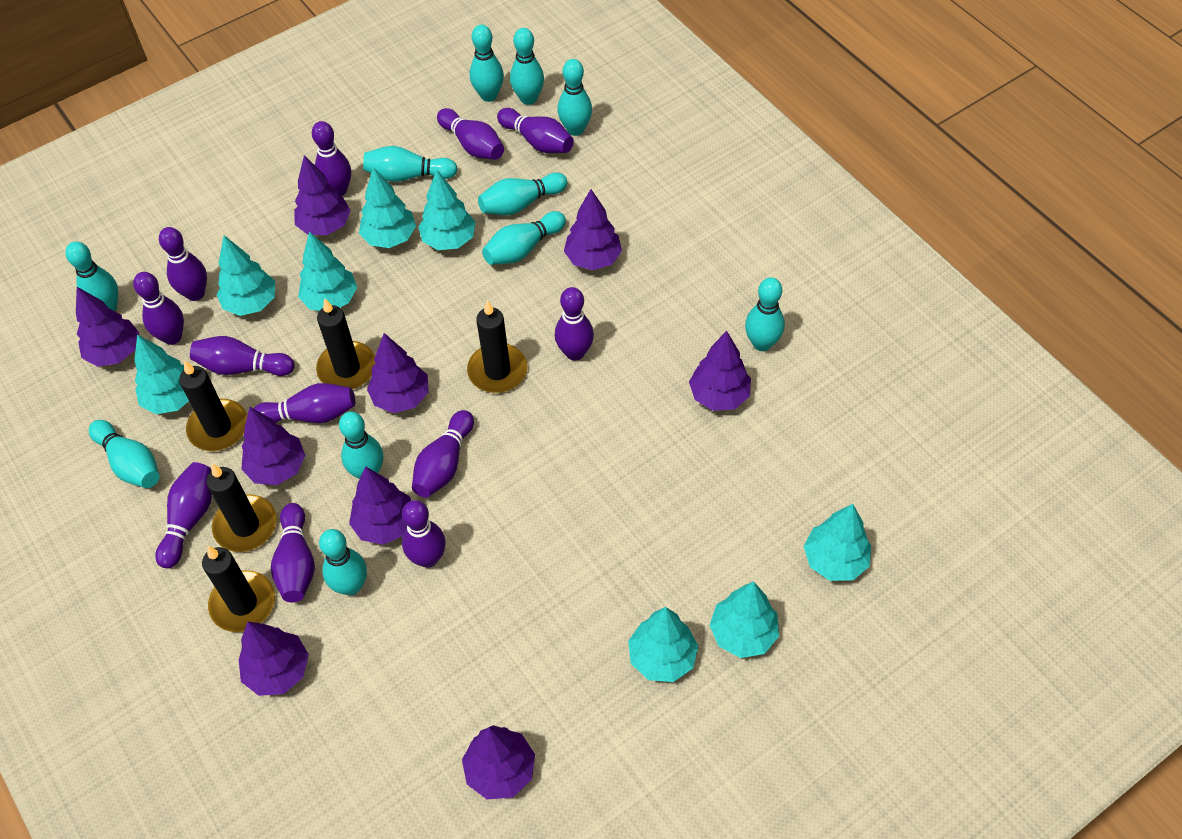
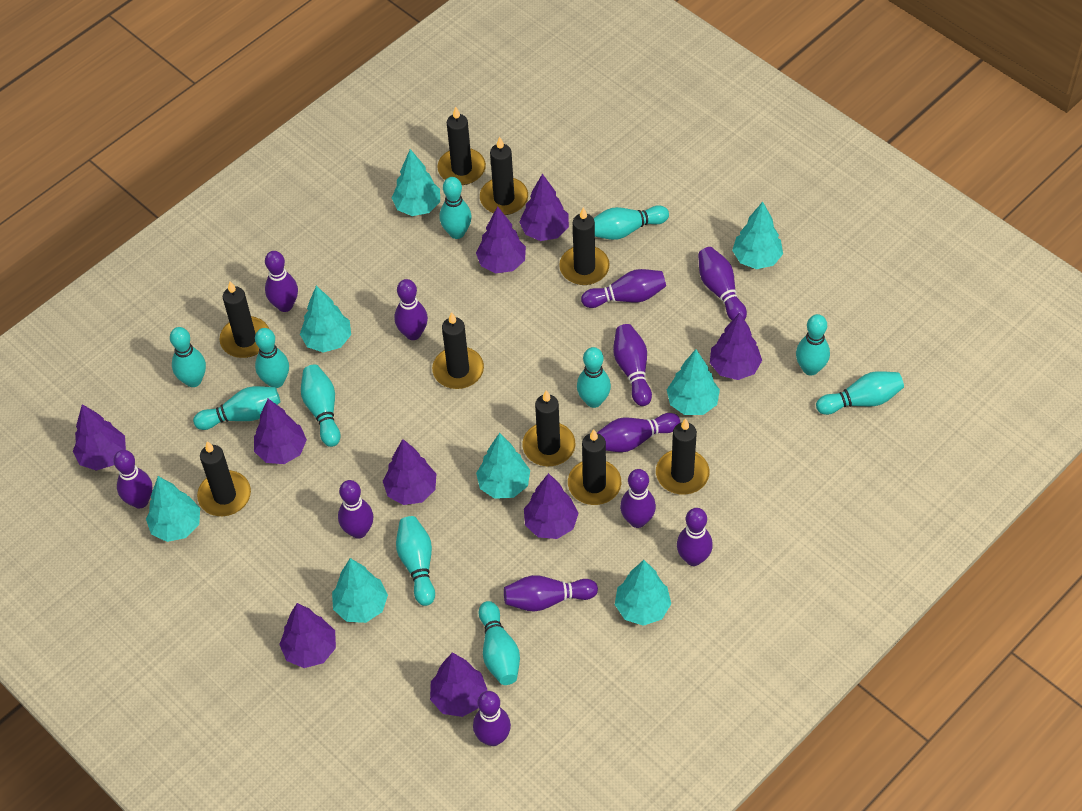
black candle: [179,360,247,451] [202,546,275,632] [206,464,277,552] [316,299,375,389] [467,301,527,393] = 5 -> [197,441,251,516] [220,282,269,358] [432,312,484,389] [438,107,486,185] [480,137,528,215] [522,390,575,466] [559,207,610,285] [568,429,621,505] [656,418,709,495] = 9

